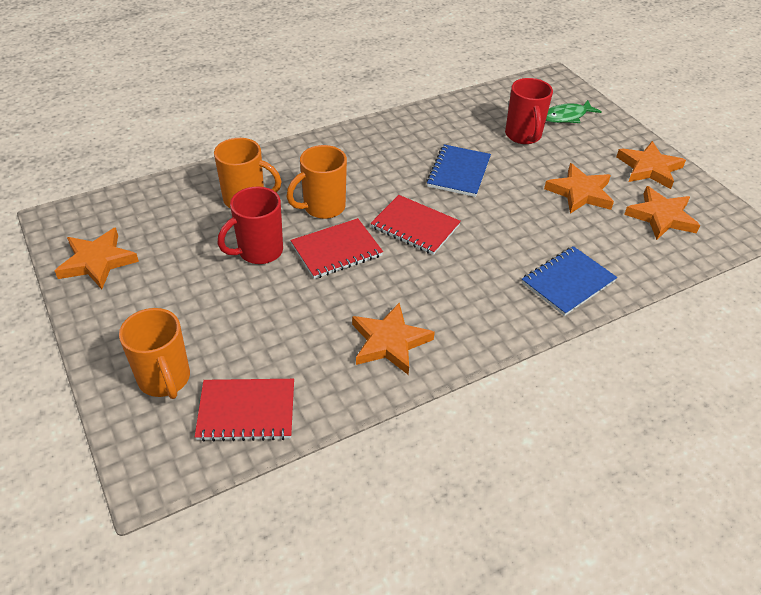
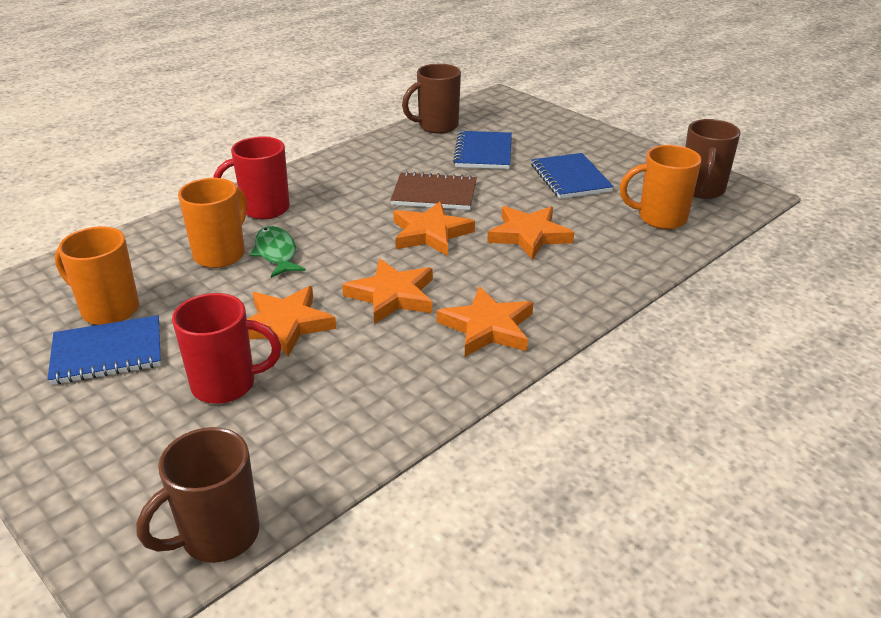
blue notebook: [426,144,491,197] [522,246,617,316] = 2 -> [47,315,161,385] [453,131,512,169] [531,153,614,199] = 3
brown mug: none = 0 -> [136,427,259,563] [402,64,461,134] [685,119,741,199] = 3
brown notebook: none = 0 -> [391,171,477,210] = 1
red notebook: [195,379,294,442] [291,218,383,279] [370,195,461,255] = 3 -> none = 0

